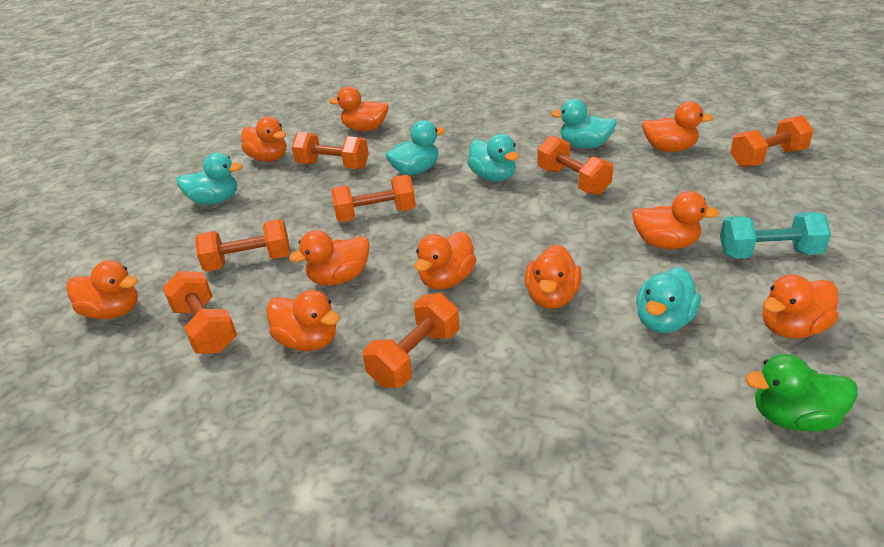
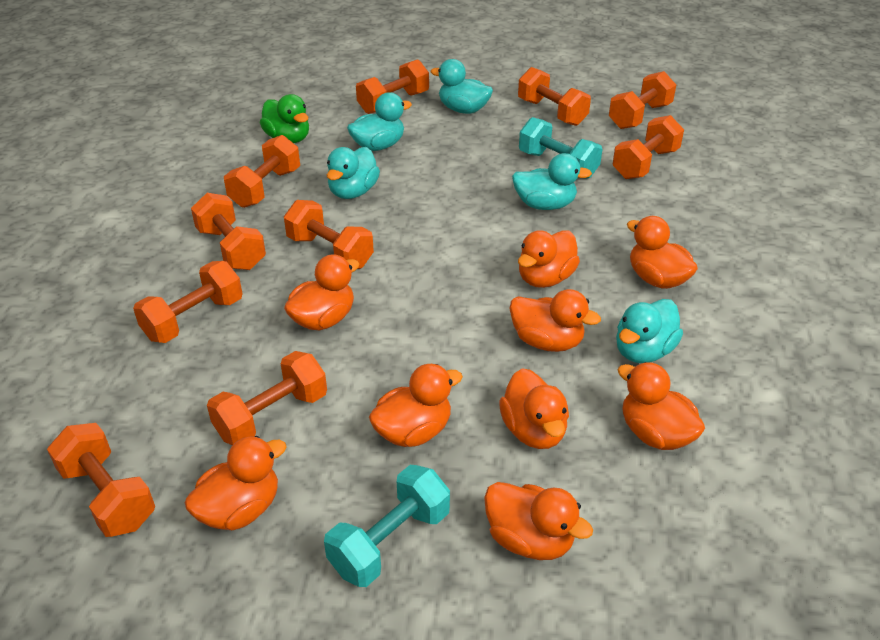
orange duck: [66,260,138,319] [241,117,287,162] [267,290,340,351] [289,230,370,286] [329,86,389,131] [414,232,477,290] [525,244,582,309] [632,191,719,249] [642,101,713,152] [762,274,839,339] = 10 -> [185,436,287,530] [284,254,359,331] [369,364,463,447] [484,482,593,560] [499,368,569,449] [509,289,601,352] [518,230,580,288] [618,362,705,450] [627,216,698,289] = 9
orange dumbbell: [163,271,237,354] [195,219,290,272] [292,132,369,169] [331,175,416,222] [363,293,460,388] [537,136,613,195] [730,115,814,167] = 7 -> [47,423,155,537] [133,261,242,343] [191,193,266,270] [207,351,327,445] [224,135,300,208] [284,200,374,269] [356,59,429,114] [518,67,591,126] [609,71,676,129] [612,115,684,179] = 10
turquoise dumbbell: [720,212,831,259] = 1 -> [324,465,450,587] [519,117,602,179] = 2

